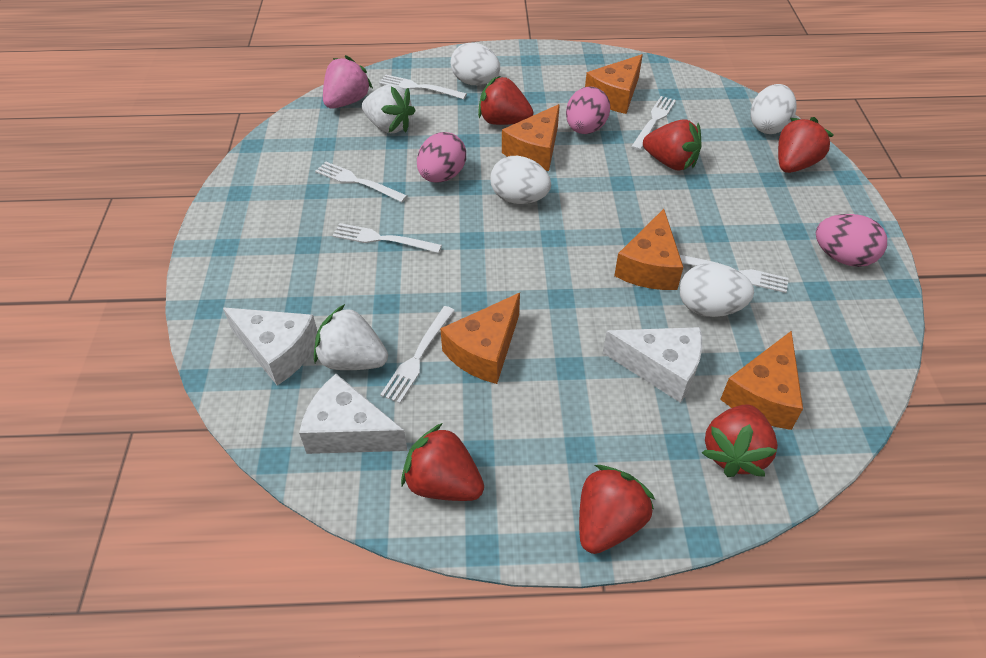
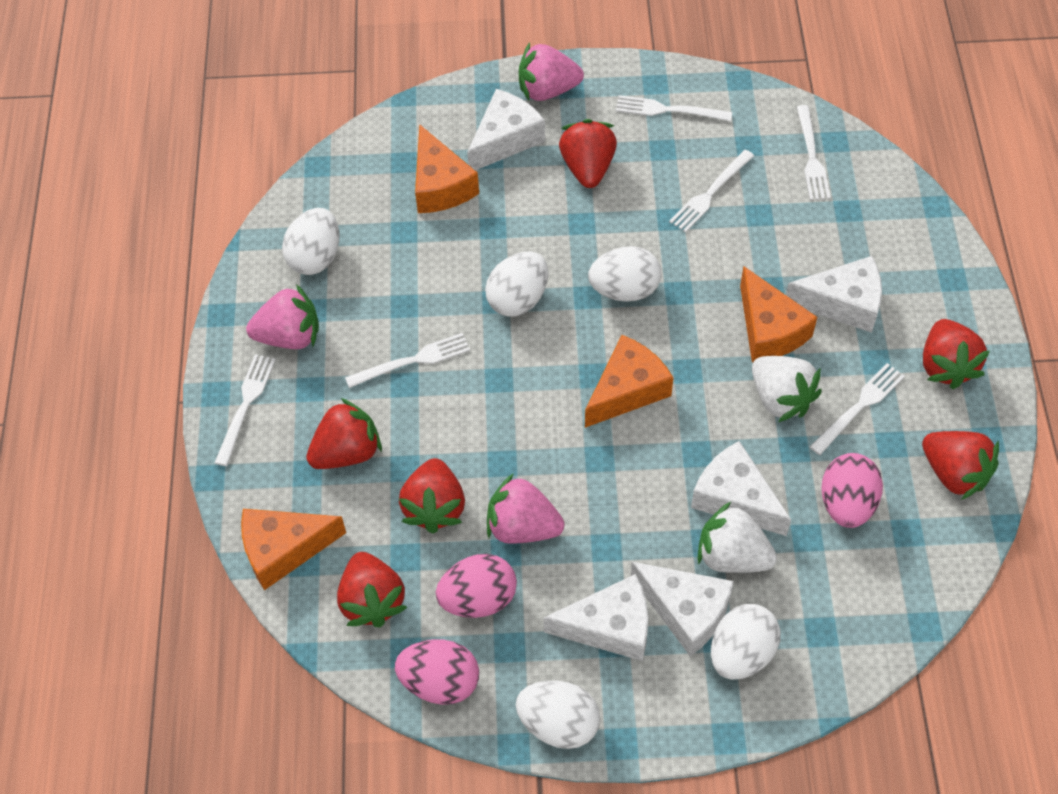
orange cheese: [440,293,520,384] [502,104,560,171] [585,54,643,114] [614,209,683,290] [720,331,803,430] = 5 -> [241,509,346,590] [415,124,479,213] [585,335,673,428] [740,266,817,362] = 4
pink strawberry: [323,55,373,109] = 1 -> [246,284,319,349] [487,473,564,544] [519,43,584,101] = 3
white cheese: [223,308,318,385] [299,374,408,454] [603,327,702,403] = 3 -> [467,89,545,171] [544,574,648,661] [631,562,734,656] [691,441,791,536] [786,256,882,333] = 5
white egg: [450,43,500,85] [490,156,551,204] [679,263,754,317] [750,84,796,134] = 4 -> [282,208,339,275] [485,252,548,317] [516,681,600,749] [588,246,661,302] [711,604,781,680] = 5

